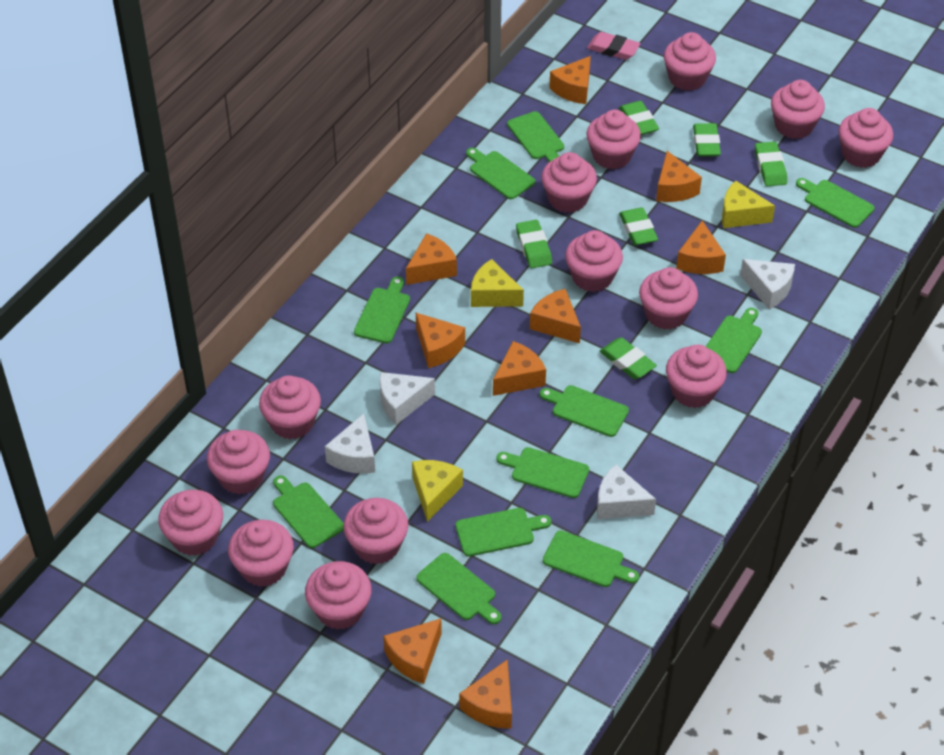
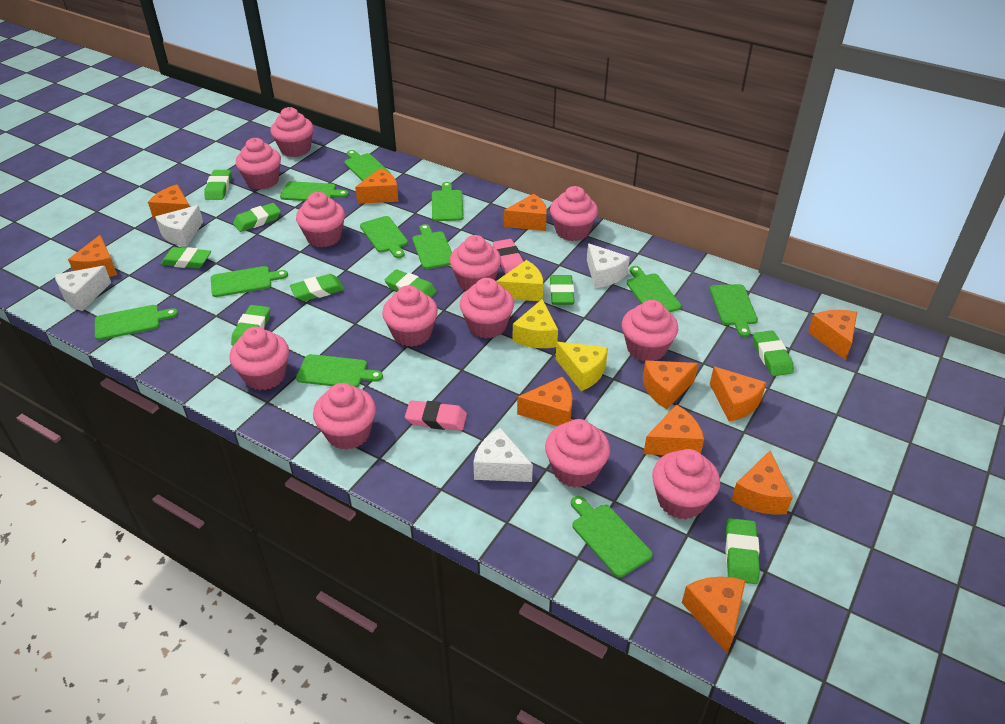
green eraser: [516,220,552,268] [600,337,657,379] [619,101,659,135] [619,208,658,246] [693,123,721,157] [755,141,787,186] = 6 -> [161,247,211,268] [204,170,231,200] [231,305,270,346] [233,203,281,232] [290,274,345,301] [385,269,437,297] [550,275,575,305] [725,518,760,584] [753,330,794,376] = 9
orange cheese: [383,618,442,684] [406,233,457,285] [416,313,465,368] [459,659,512,728] [493,341,546,396] [530,289,581,343] [549,56,591,104] [656,151,702,202] [676,221,726,274] = 9 -> [68,235,117,277] [148,184,190,219] [355,168,399,204] [504,194,547,231] [517,377,573,426] [643,361,698,409] [643,404,704,455] [682,577,746,654] [710,366,767,422] [731,451,793,515] [808,310,857,360] = 11
pink cupcake: [158,490,223,556] [207,430,270,495] [228,520,294,587] [259,375,321,439] [305,561,372,630] [343,498,408,564] [541,152,597,213] [565,230,623,292] [586,110,641,169] [639,267,698,330] [664,32,716,91] [666,345,727,408] [771,80,825,139] [838,108,893,168] = 14 -> [229,327,289,390] [236,138,281,190] [271,107,313,157] [296,192,345,248] [313,383,376,450] [382,285,438,347] [450,235,501,291] [460,278,514,339] [545,419,610,488] [550,186,598,241] [622,300,678,361] [652,449,720,519] = 12
pink eraser: [587,32,640,60] = 1 -> [405,400,467,431] [493,239,524,274] = 2

